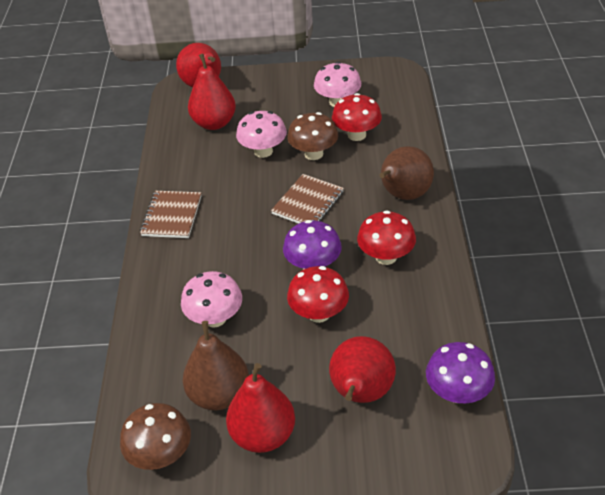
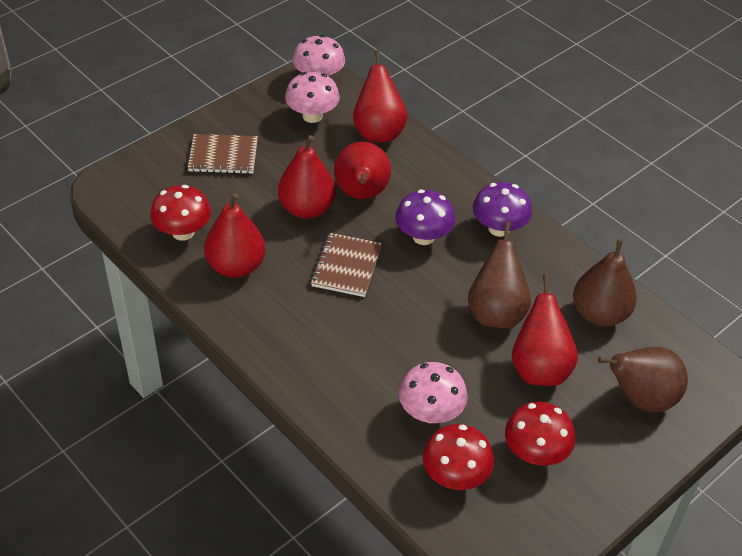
brown mushroom: [120,403,191,470] [287,112,338,160] = 2 -> none = 0
brown pear: [183,321,249,410] [379,146,434,200] = 2 -> [468,222,531,329] [573,239,637,327] [598,347,688,413] = 3
red pear: [176,43,221,87] [188,54,236,130] [226,363,295,453] [329,336,396,403] = 4 -> [204,193,266,278] [278,135,336,219] [334,142,391,199] [353,50,407,142] [512,274,578,386] = 5

